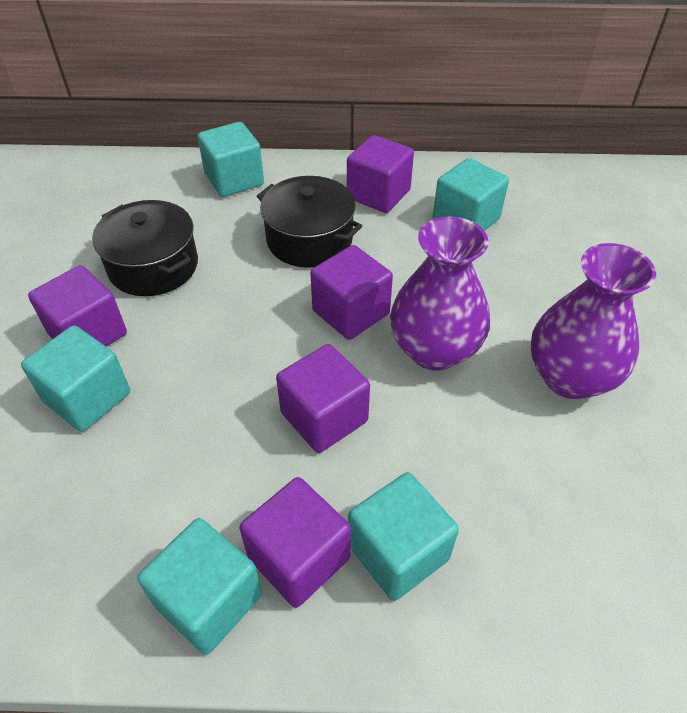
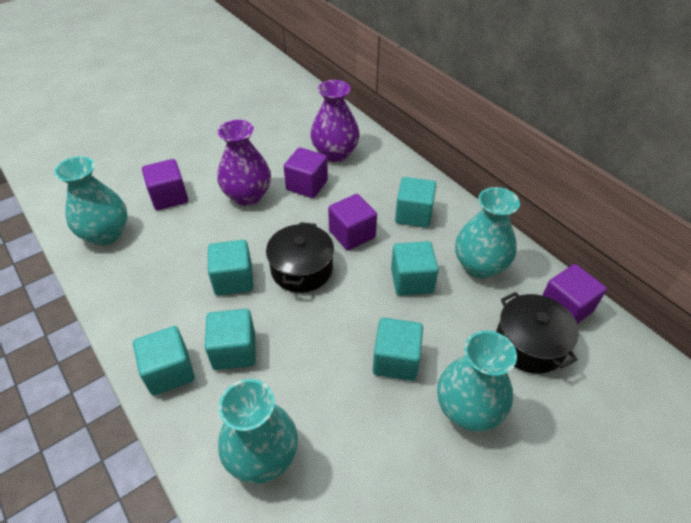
purple cube: [28,265,127,346] [240,477,351,608] [276,344,370,453] [310,245,393,340] [347,135,414,213] = 5 -> [142,159,188,210] [284,147,328,198] [328,194,377,251] [542,264,607,324] = 4
turquoise cube: [21,325,130,432] [138,518,262,655] [198,122,264,197] [348,472,459,601] [433,158,509,231] = 5 -> [133,326,195,396] [205,309,256,370] [208,240,253,296] [373,318,423,381] [391,241,439,296] [395,177,436,228] = 6
turquoise vase: none = 0 -> [54,156,127,245] [218,379,298,484] [437,331,517,431] [455,187,520,279] = 4

